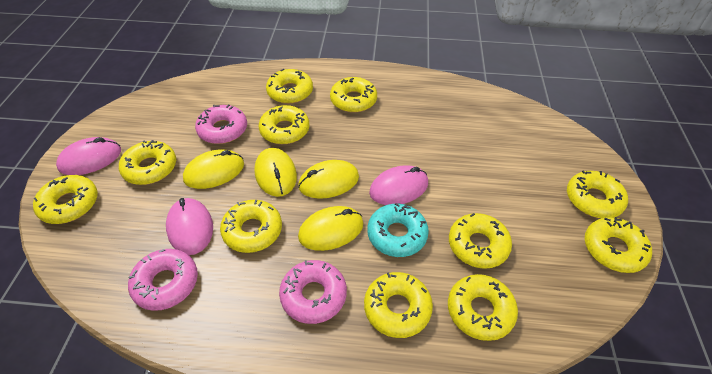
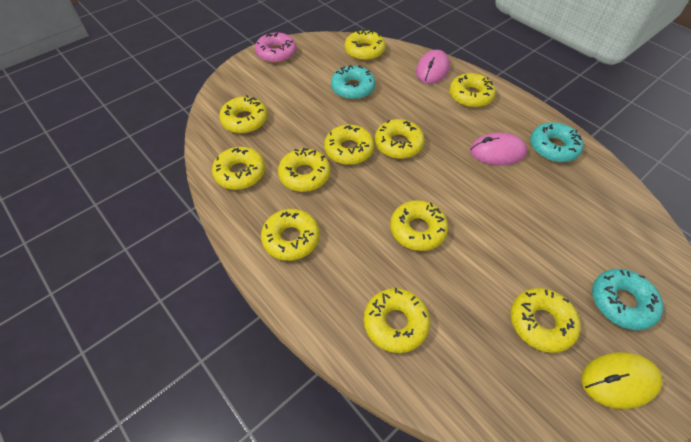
pink donut: [128,249,198,311] [195,104,247,144] [279,260,347,324] = 3 -> [255,32,297,63] = 1
pink mouse: [56,137,121,175] [166,198,213,255] [369,165,428,205] = 3 -> [416,50,450,84] [470,132,527,166] = 2
turquoise donut: [367,203,429,257] = 1 -> [331,65,375,100] [530,122,583,162] [592,269,663,330] = 3
yellow mouse: [183,149,244,189] [254,148,297,197] [298,160,359,199] [298,206,363,251] = 4 -> [582,352,662,409] = 1

